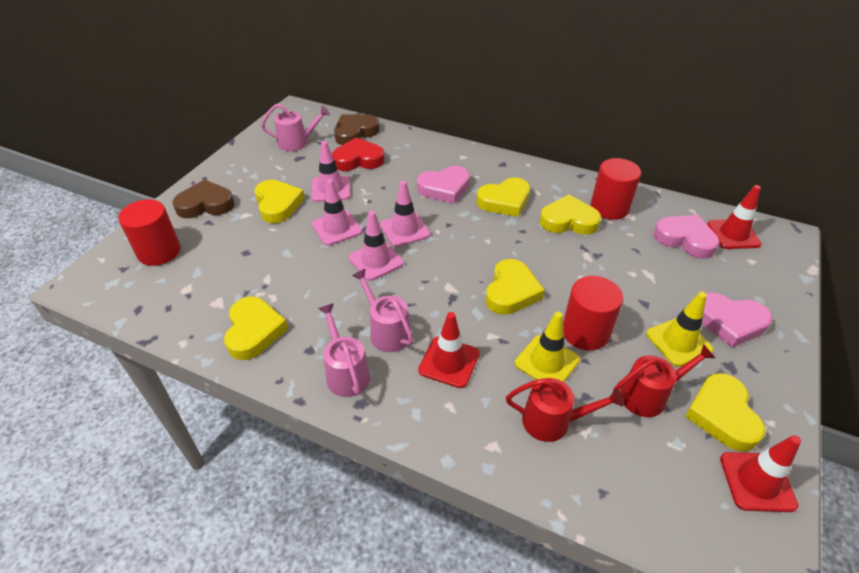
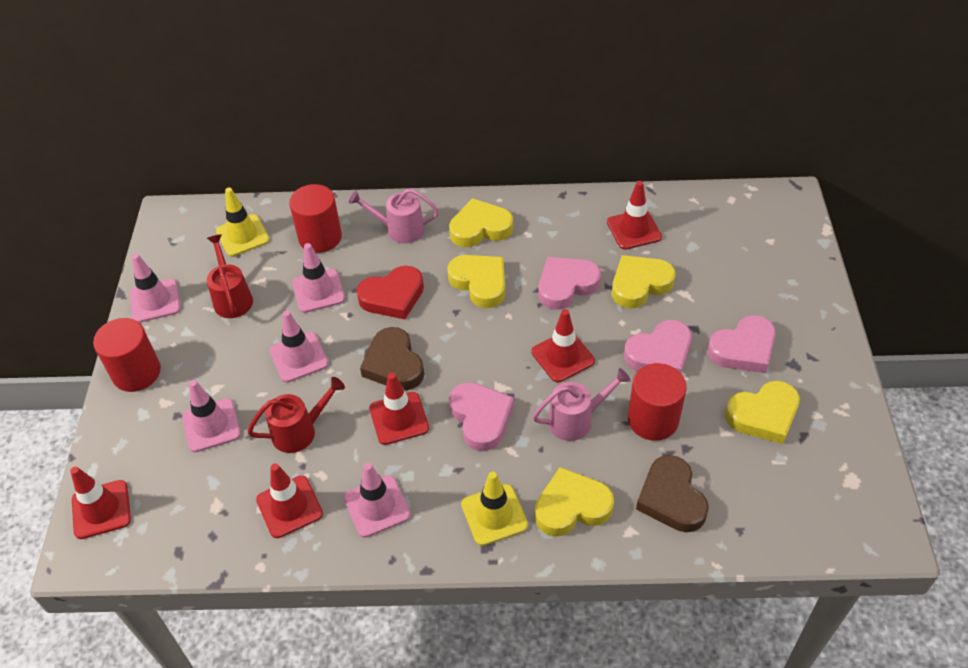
pink heart: [417,166,470,204] [653,215,719,259] [702,293,773,348] = 3 -> [449,382,514,451] [538,257,601,310] [624,320,692,373] [707,315,776,373] = 4
pink traffic cone: [311,141,350,202] [312,179,362,246] [349,211,404,281] [380,181,430,247] = 4 -> [130,254,181,323] [182,380,241,452] [270,310,329,382] [292,243,345,313] [344,463,410,538] = 5
pink watering can: [261,104,330,151] [318,303,370,397] [352,269,413,352] = 3 -> [349,189,439,244] [532,368,631,441] = 2
red traffic cone: [418,312,480,388] [707,185,762,249] [720,435,801,512] = 3 -> [70,467,131,539] [256,463,323,538] [369,373,429,445] [532,309,595,382] [607,181,662,250] = 5
yellow heart: [224,297,288,360] [254,180,305,223] [476,177,530,217] [486,259,545,315] [540,195,601,235] [685,373,766,452] = 6 -> [447,255,505,308] [449,198,513,247] [535,467,614,536] [612,255,676,308] [725,381,800,444] = 5

